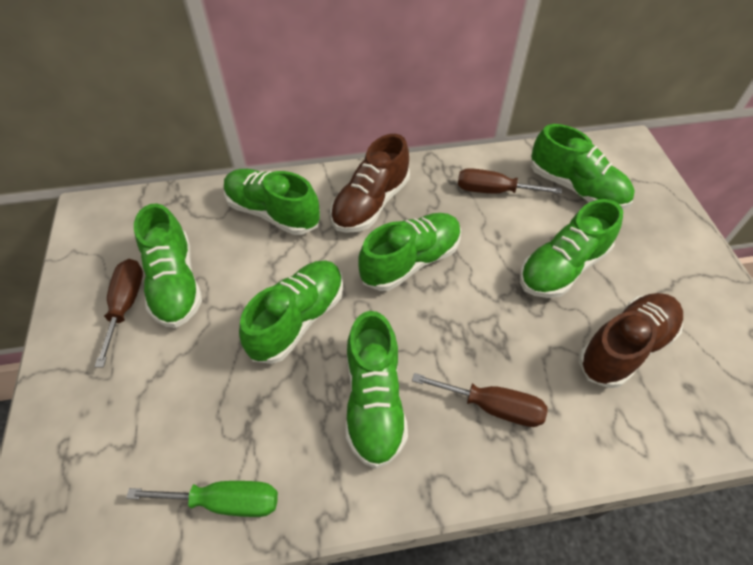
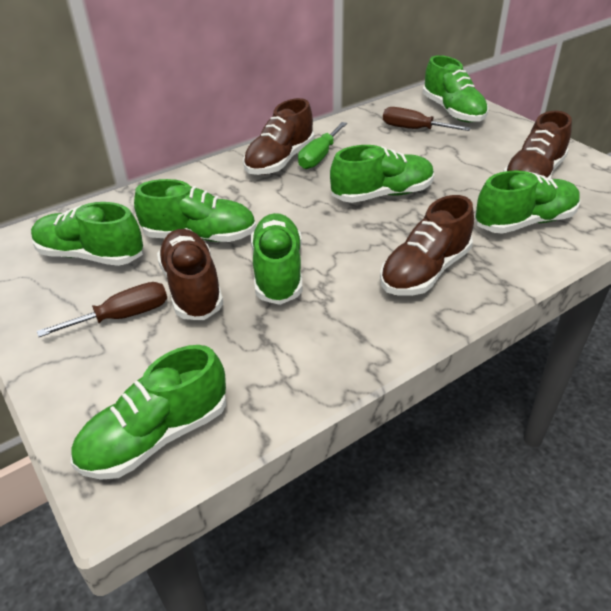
brown screwdriver: [94,259,143,368] [412,373,548,427] [458,168,562,194] = 3 -> [37,282,167,337] [383,107,471,131] = 2
brown shoe: [330,134,410,233] [579,293,683,388] = 2 -> [157,229,223,320] [243,98,314,175] [380,195,474,296] [503,110,572,179] = 4

